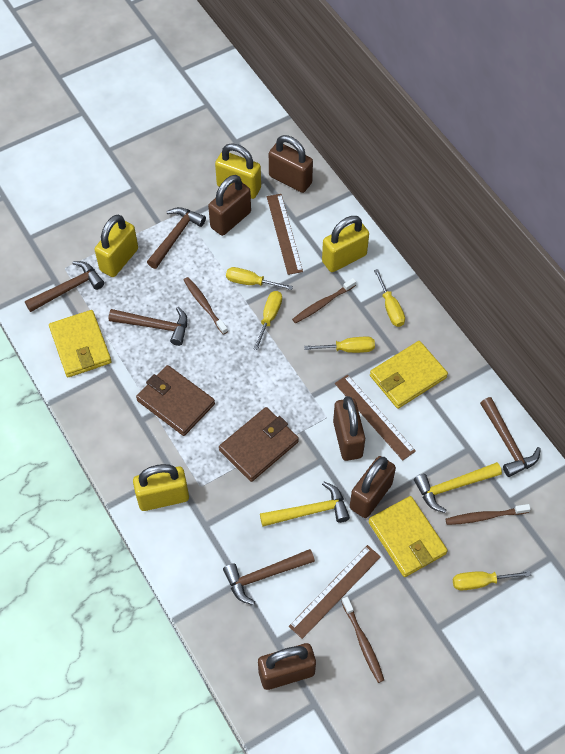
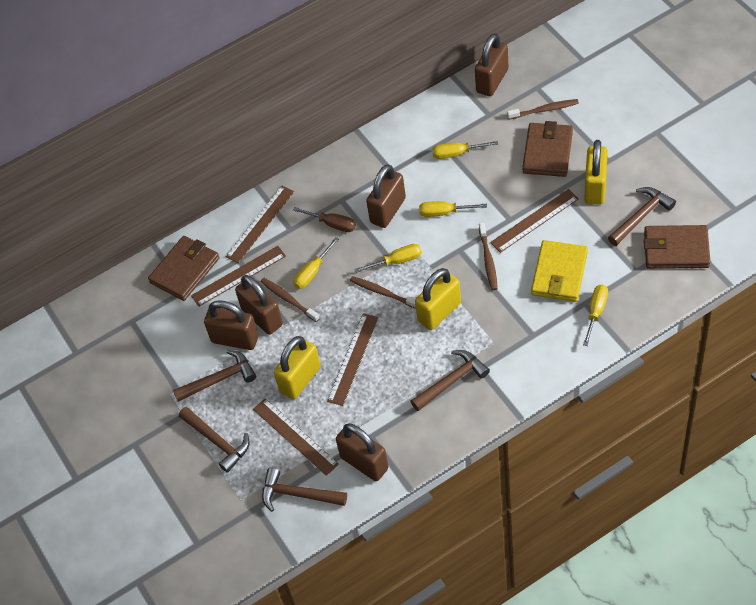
brown ruler: [267,194,303,275] [289,545,381,639] [335,375,416,461] = 3 -> [191,246,286,307] [226,186,294,263] [253,398,339,476] [327,313,378,406] [490,189,579,253] = 5
brown screwdriver: none = 0 -> [293,207,356,232] = 1
brown wallet: [136,365,215,436] [219,407,299,482] = 2 -> [148,236,219,301] [522,121,573,177] [644,225,710,269] = 3
yellow hammer: [260,482,350,527] [414,462,502,513] = 2 -> none = 0
yellow padlock: [94,215,138,277] [133,464,189,511] [215,143,261,199] [322,216,369,272] = 4 -> [274,336,321,399] [415,268,461,330] [584,140,608,204] = 3
yellow wallet: [49,310,112,377] [368,496,448,577] [370,341,448,409] = 3 -> [531,240,588,302] = 1

